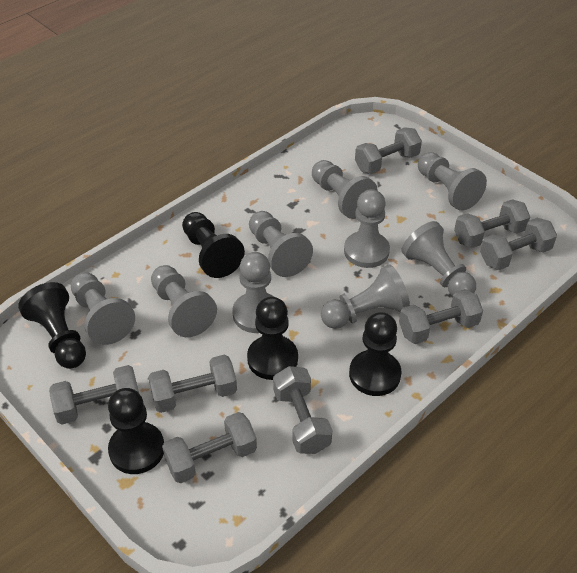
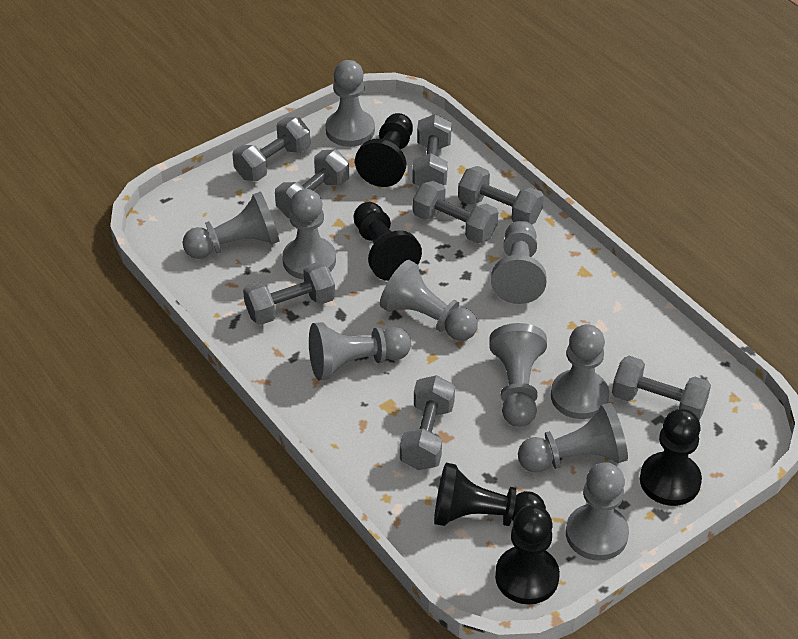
grey pawn: [71,272,135,345] [151,265,217,337] [232,252,274,333] [249,211,313,277] [312,160,378,219] [321,264,410,329] [344,189,390,268] [402,221,476,296] [418,152,487,211] = 9 -> [182,191,279,259] [282,189,336,280] [309,322,411,380] [326,60,375,147] [380,260,478,341] [489,323,547,427] [491,221,547,304] [518,403,628,473] [551,324,609,419] [566,462,629,561] = 10

